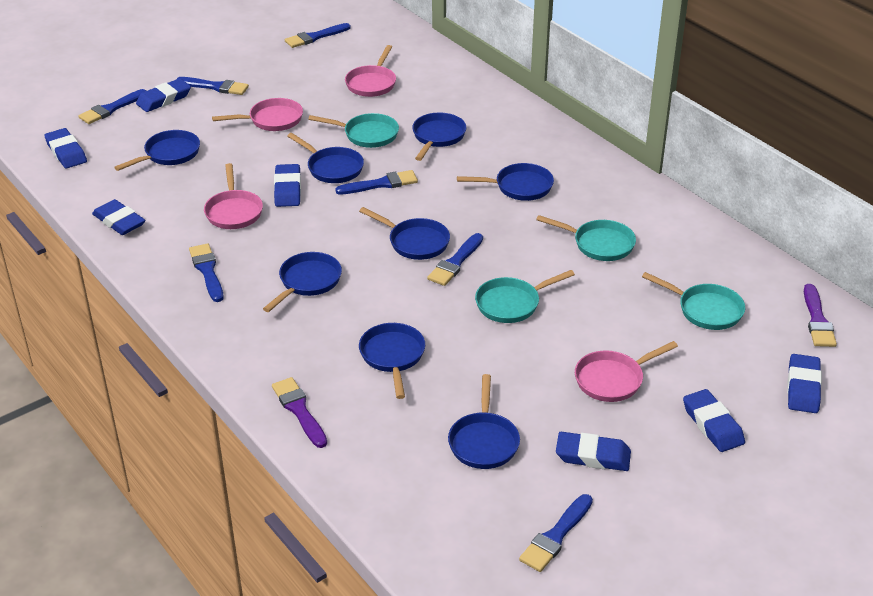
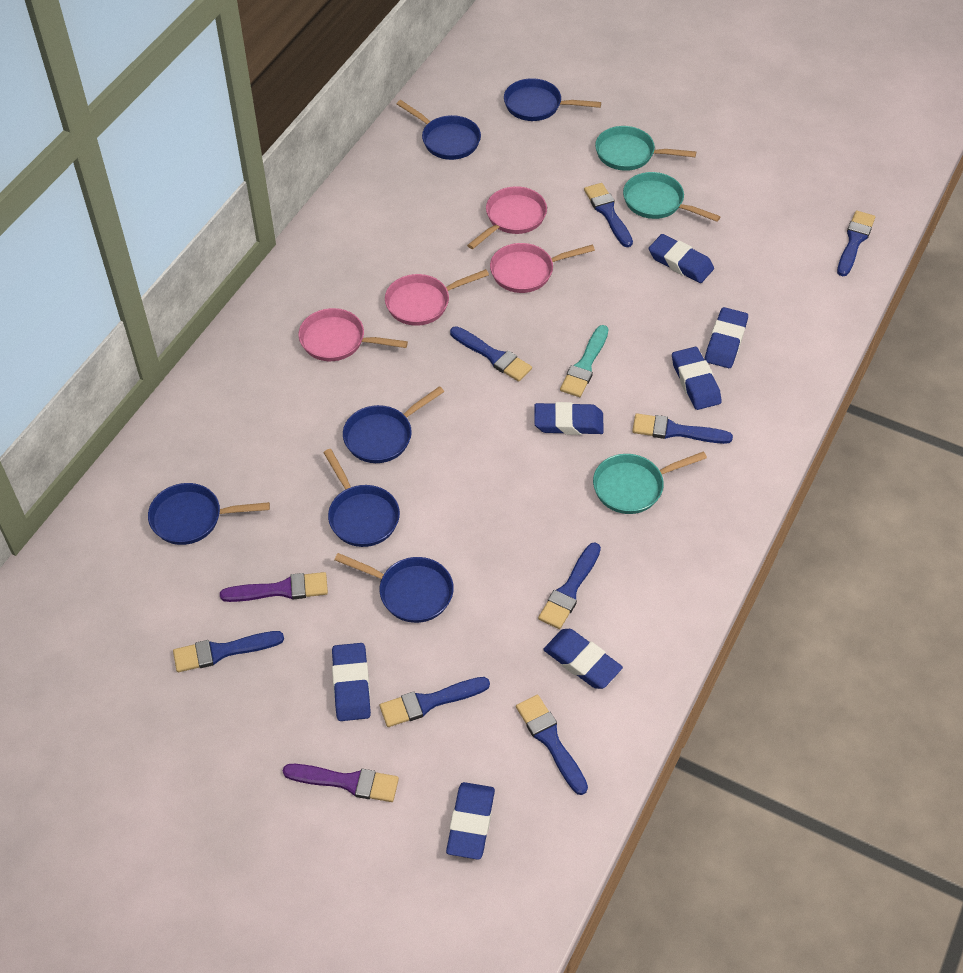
blue brush: [78,89,146,124] [177,77,249,95] [189,244,224,302] [285,23,351,48] [335,170,418,194] [427,233,483,286] [519,494,593,572] = 7 -> [173,631,284,672] [380,677,490,727] [450,326,532,382] [516,695,588,795] [538,543,601,629] [584,183,633,247] [632,413,733,444] [837,210,875,276] = 8
blue pan: [114,130,200,171] [263,252,342,312] [287,133,364,183] [359,207,450,260] [359,323,425,399] [412,113,466,161] [448,374,520,469] [457,163,554,201] = 8 -> [148,483,270,545] [323,449,400,547] [334,553,454,623] [343,386,444,463] [397,100,481,160] [504,78,601,121] = 6
turquoise brush: none = 0 -> [560,325,609,397] = 1
turquoise pan: [308,113,399,148] [475,270,575,323] [536,215,636,261] [642,272,745,330] = 4 -> [593,451,707,514] [595,126,696,171] [623,172,721,222] = 3

